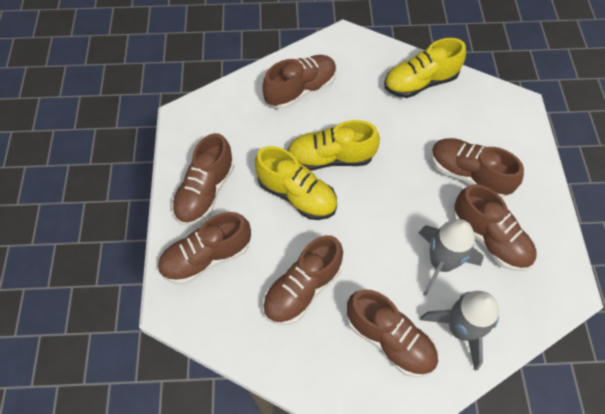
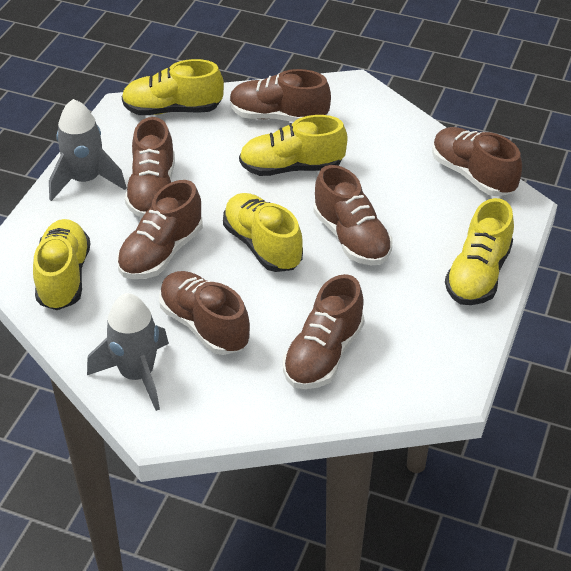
yellow shoe: [255,146,337,220] [287,120,380,171] [384,38,466,98] = 3 -> [33,219,90,310] [122,59,224,115] [223,193,303,272] [239,115,347,176] [445,198,514,305] = 5

